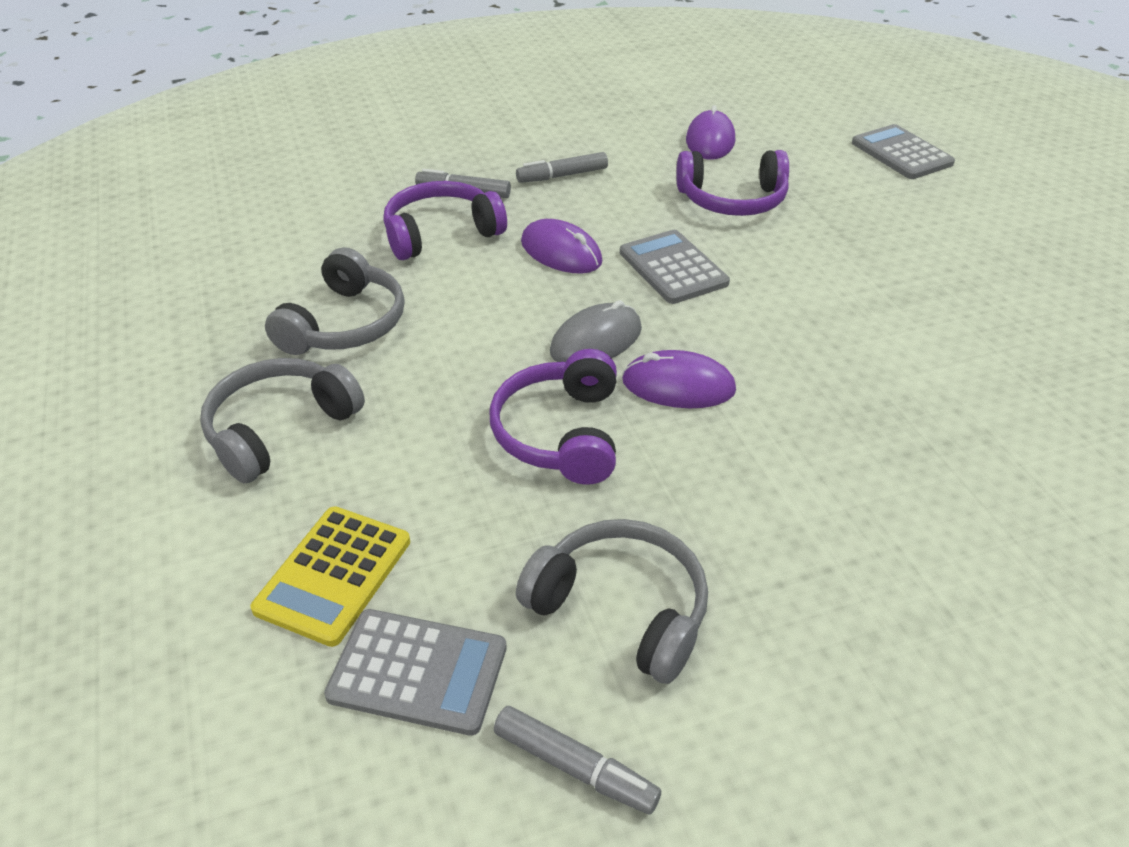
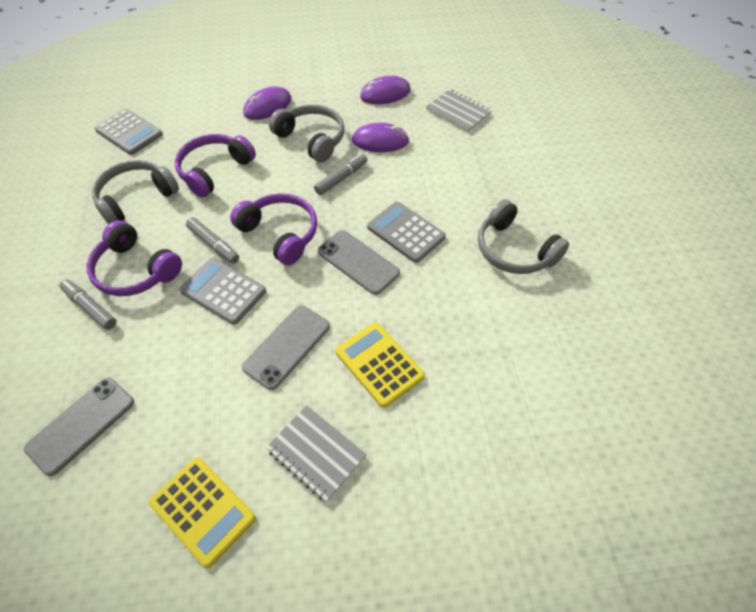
grey mouse: [550,300,642,362] = 1 -> none = 0
grey notebook: none = 0 -> [266,405,367,502] [426,89,491,132] = 2
grey phone: none = 0 -> [24,377,134,476] [242,305,330,390] [318,230,400,295] = 3
yellow calculator: [251,506,410,647] = 1 -> [149,457,256,568] [336,323,425,408] = 2

